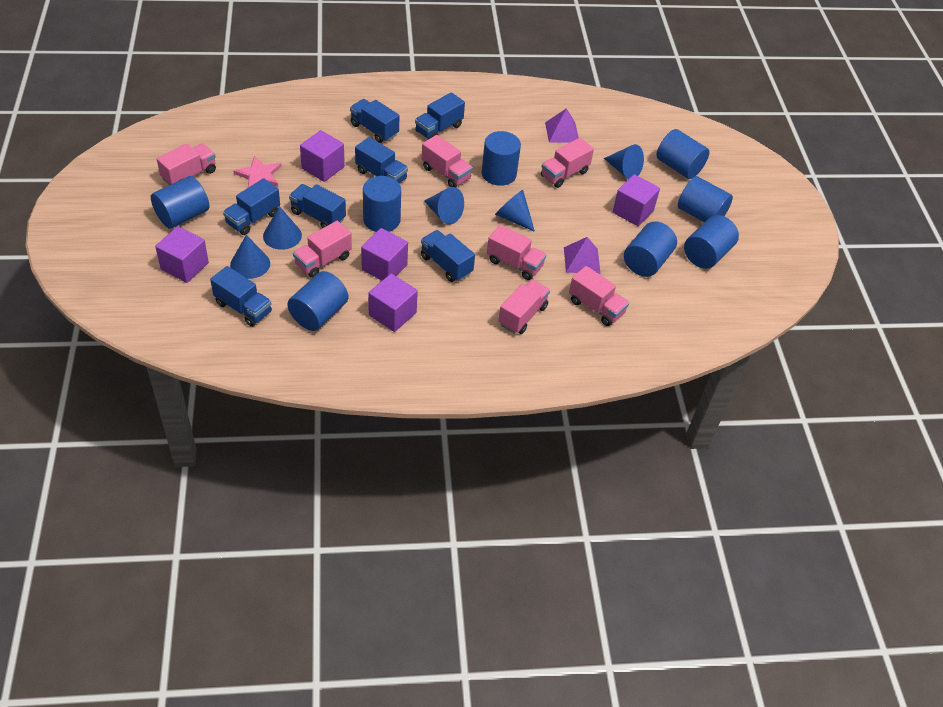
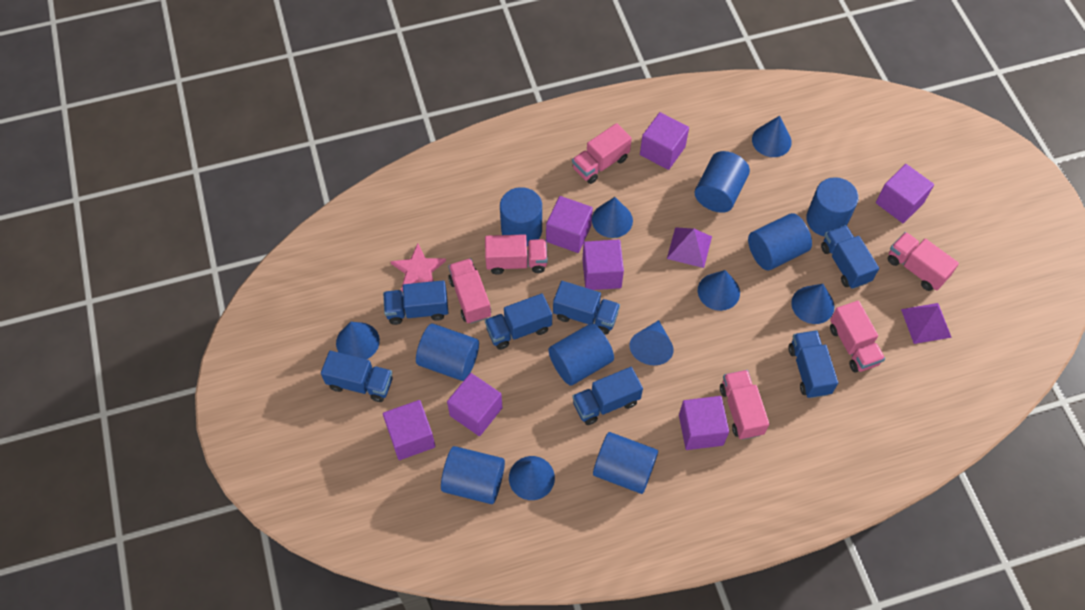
blue cone: [230,235,270,279] [263,206,302,250] [424,187,464,224] [495,190,535,232] [604,144,644,179] = 5 -> [336,322,380,359] [509,456,555,500] [592,197,633,238] [629,320,674,365] [698,270,740,311] [752,116,792,157] [791,284,834,324] = 7
pink truck: [157,143,216,185] [293,221,352,278] [422,135,473,187] [487,225,546,280] [498,280,550,334] [541,138,594,188] [569,266,629,326] = 7 -> [448,258,491,324] [485,234,548,275] [572,123,632,184] [720,370,770,440] [830,301,885,373] [888,232,959,291] = 6
purple cube: [155,226,209,283] [300,130,345,182] [361,228,408,281] [368,273,418,332] [613,174,660,226] = 5 -> [383,400,436,460] [447,373,503,436] [546,196,593,253] [582,239,624,290] [640,112,689,170] [679,396,729,450] [876,164,934,223] = 7

